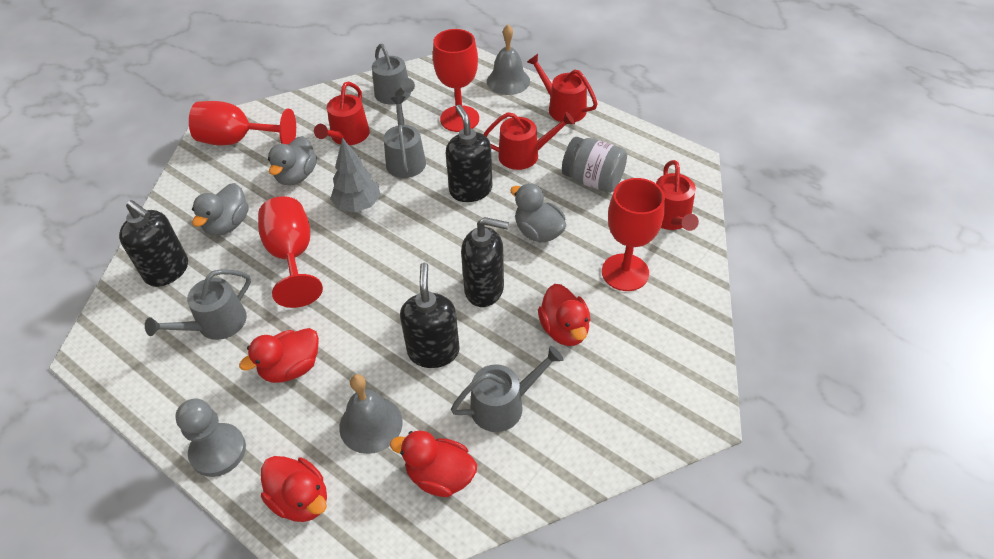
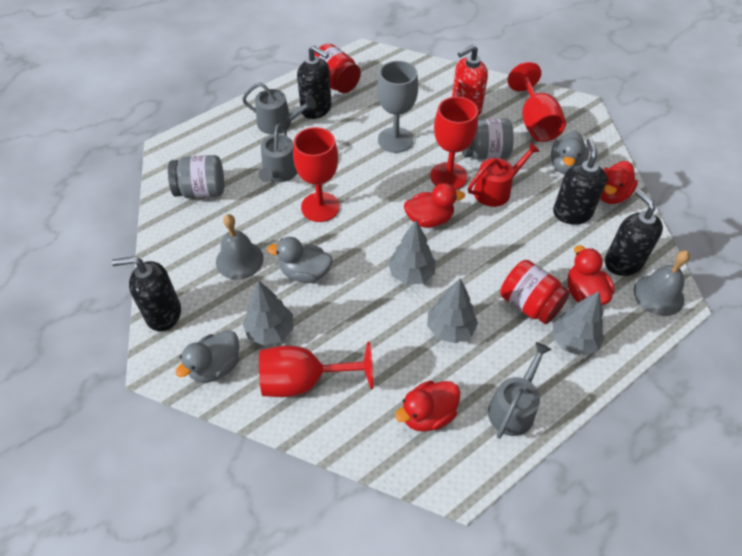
grey goblet: none = 0 -> [377,61,418,153] = 1
grey jar: [562,137,627,193] = 1 -> [168,155,224,198] [462,118,514,159] = 2
grey pawn: [175,398,246,477] = 1 -> none = 0
grey tree: [330,137,381,212] = 1 -> [243,280,293,346] [388,220,436,285] [427,278,478,343] [553,291,605,356] = 4
grey watering can: [145,269,251,340] [372,44,415,104] [384,96,426,178] [451,346,563,432] = 4 -> [242,83,316,134] [259,124,297,182] [488,342,552,439] = 3
red jar: none = 0 -> [314,44,361,93] [500,260,570,324] = 2
red soap dispenser: none = 0 -> [452,45,488,116] = 1
red watering can: [314,82,370,145] [483,112,575,170] [527,54,598,122] [656,160,699,231] = 4 -> [468,142,540,207] = 1

